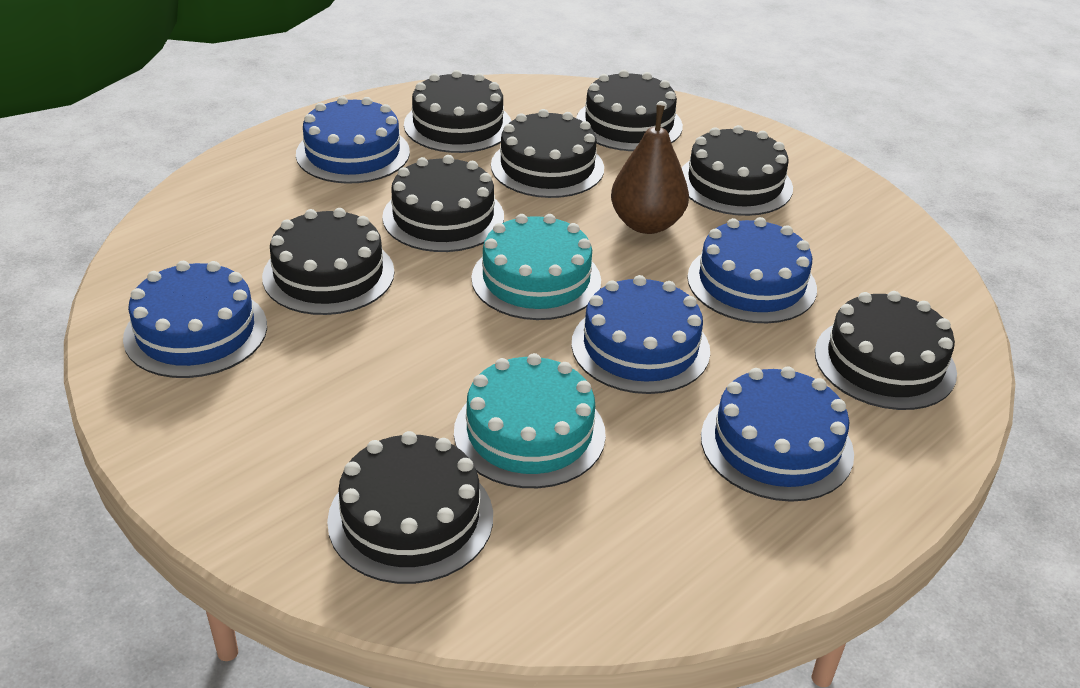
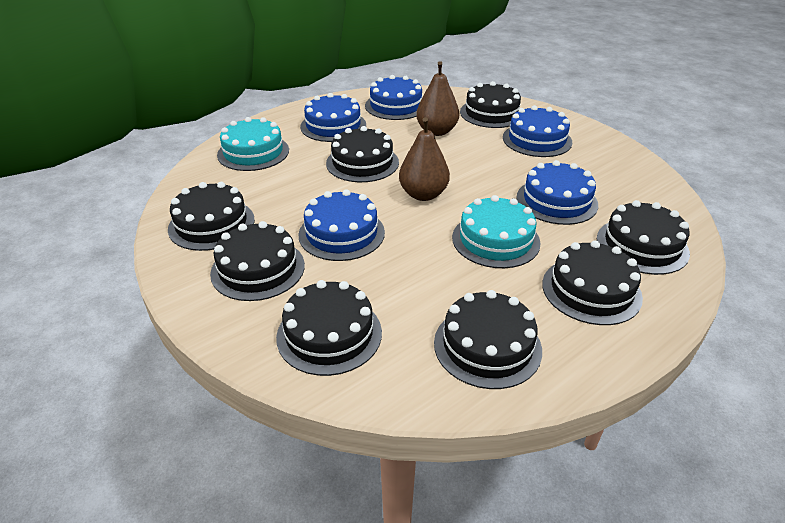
brown pear: [611,105,689,234] = 1 -> [399,117,450,201] [416,61,459,136] = 2

